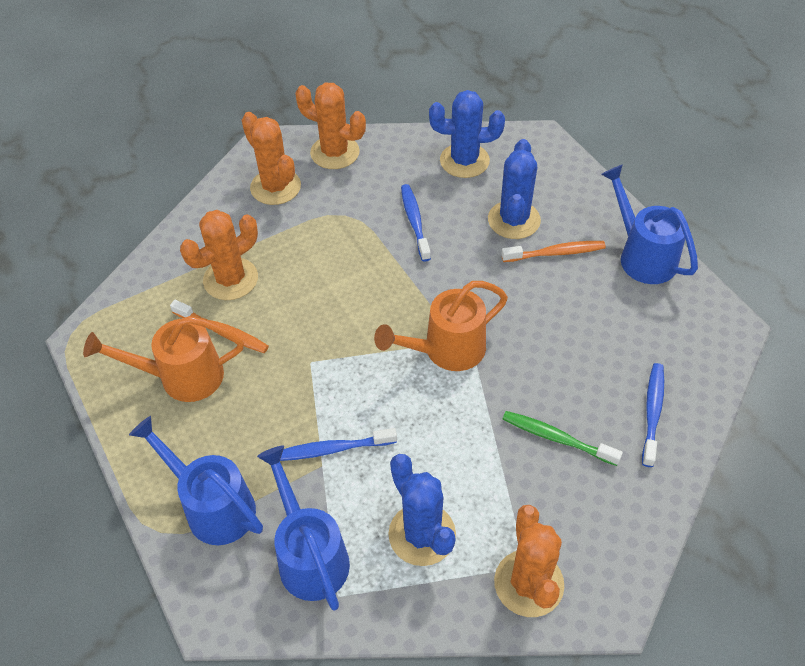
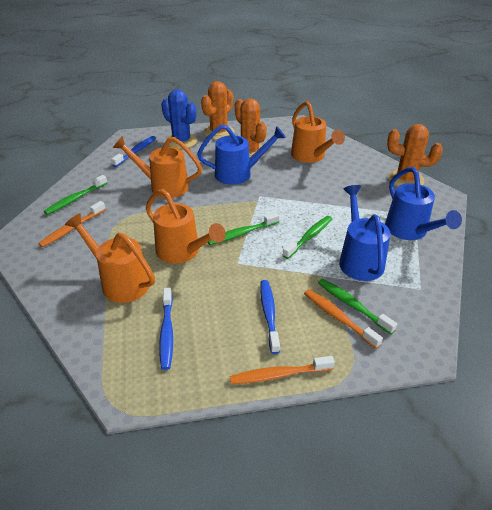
blue cactus: [389,454,456,566] [429,90,505,178] [488,139,541,239] = 3 -> [161,89,198,149] = 1
green toothbrush: [503,411,623,466] = 1 -> [44,175,107,215] [208,212,280,245] [283,216,332,259] [318,279,397,334] = 4
orange cactus: [180,210,258,300] [241,112,301,205] [295,83,366,169] [494,505,564,617] = 4 -> [201,81,234,140] [235,99,267,158] [387,124,443,187] = 3
orange toothbrush: [170,300,269,353] [501,241,606,262] = 2 -> [38,201,106,247] [230,356,335,384] [304,289,383,349] = 3
orange watering can: [83,316,244,402] [374,281,508,371] = 2 -> [65,213,155,303] [113,136,202,198] [146,189,226,264] [291,101,345,163] = 4

